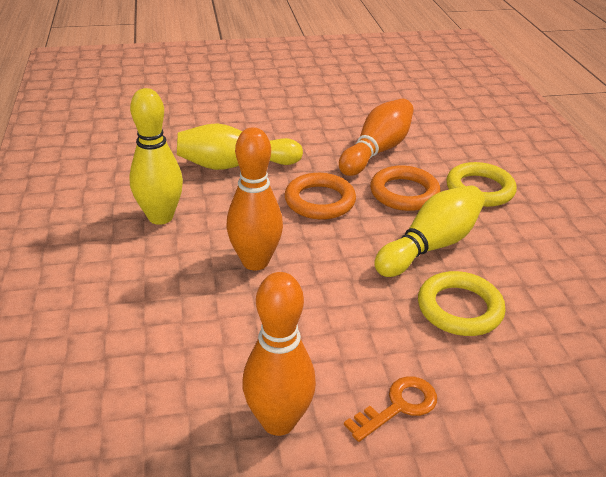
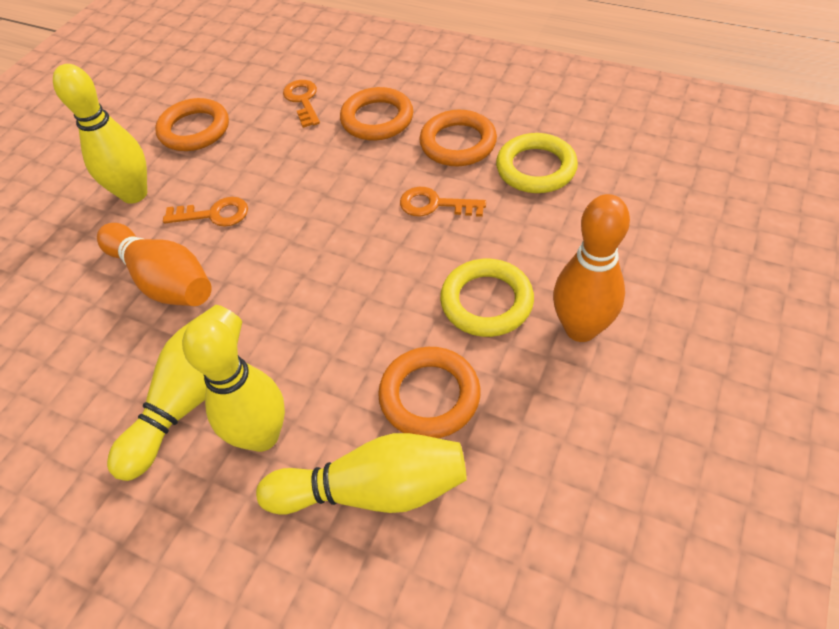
orange bowling pin: [226,127,283,270] [242,272,316,436] [339,99,414,176] = 3 -> [97,223,212,306] [553,194,630,342] = 2
orange key: [344,376,437,442] = 1 -> [163,197,248,227] [283,80,320,128] [400,187,486,217] = 3
orange ring: [285,173,356,220] [370,166,440,211] = 2 -> [155,98,229,151] [340,87,413,141] [378,347,481,438] [419,110,497,166] = 4
yellow bowling pin: [129,88,183,225] [177,123,303,170] [374,185,485,277] = 3 -> [53,64,147,204] [107,305,242,481] [182,318,285,452] [256,433,467,515] = 4

